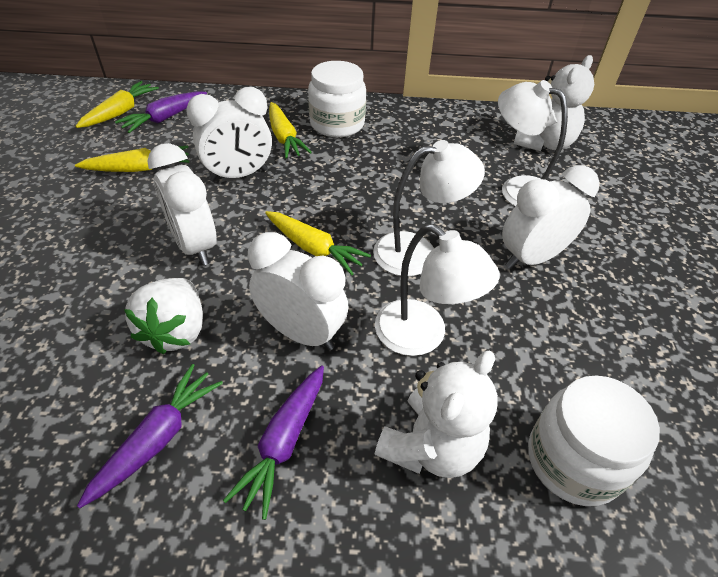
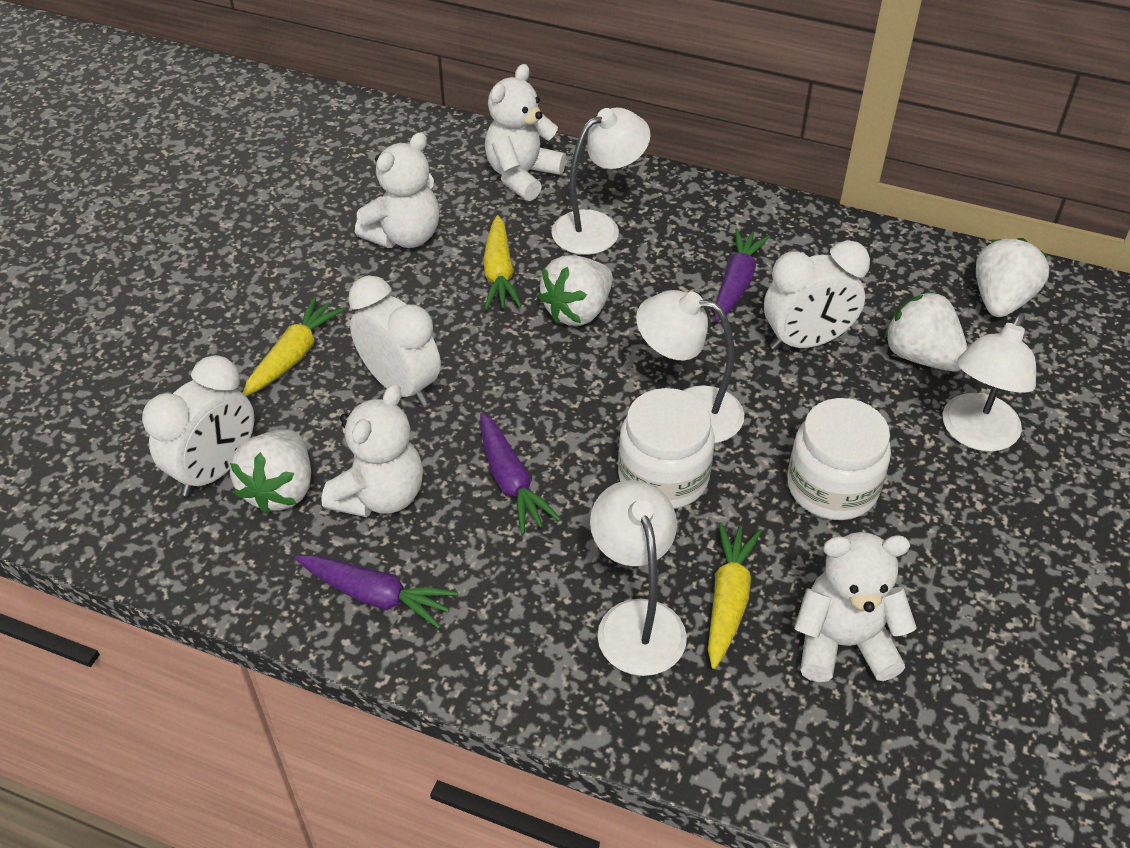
white clock: [147,143,217,266] [186,87,272,182] [248,232,349,350] [502,165,600,269] = 4 -> [142,355,254,497] [348,275,441,406] [764,240,870,350] = 3
white lamp: [373,140,485,276] [375,224,500,356] [498,80,568,206] = 3 -> [552,108,651,255] [590,480,687,676] [636,290,744,443] [942,313,1036,452] = 4
white strawberry: [124,278,203,354] = 1 -> [230,430,311,514] [538,256,613,326] [884,292,968,371] [976,238,1049,317] = 4
white teddy bear: [375,350,498,478] [513,55,594,151] = 2 -> [321,384,423,517] [355,132,439,248] [485,64,566,201] [794,532,917,682] = 4
yellow carrot: [75,81,159,128] [75,146,189,172] [265,211,371,275] [269,102,312,158] = 4 -> [243,297,345,396] [483,215,522,309] [708,522,762,669] = 3

